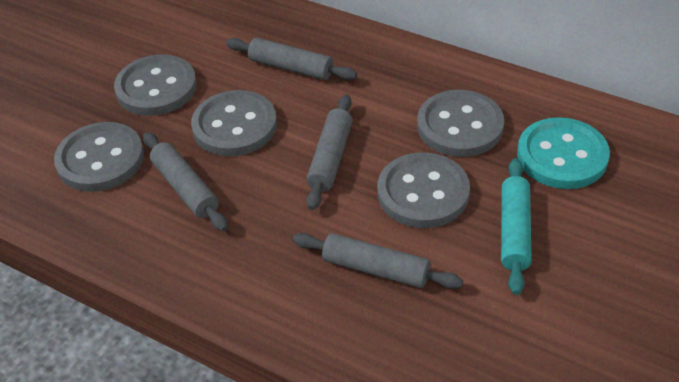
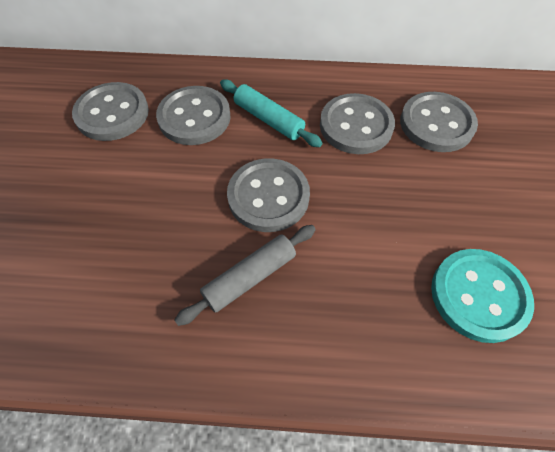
grey rolling pin: [143,132,228,231] [226,38,357,80] [293,233,463,289] [306,94,352,210] = 4 -> [175,225,316,326] = 1

